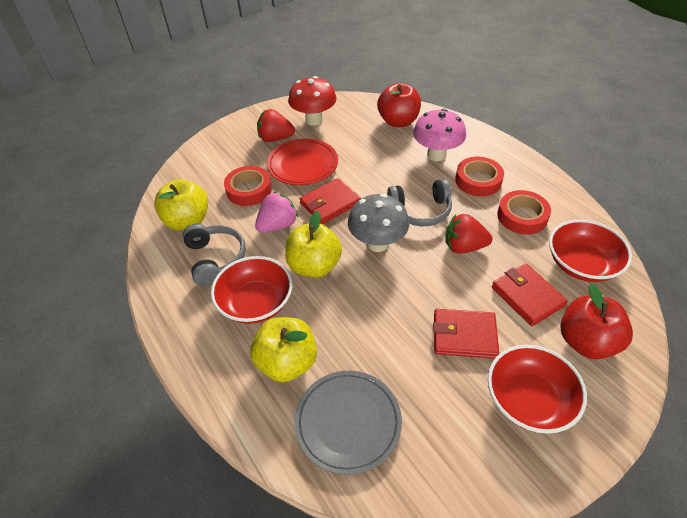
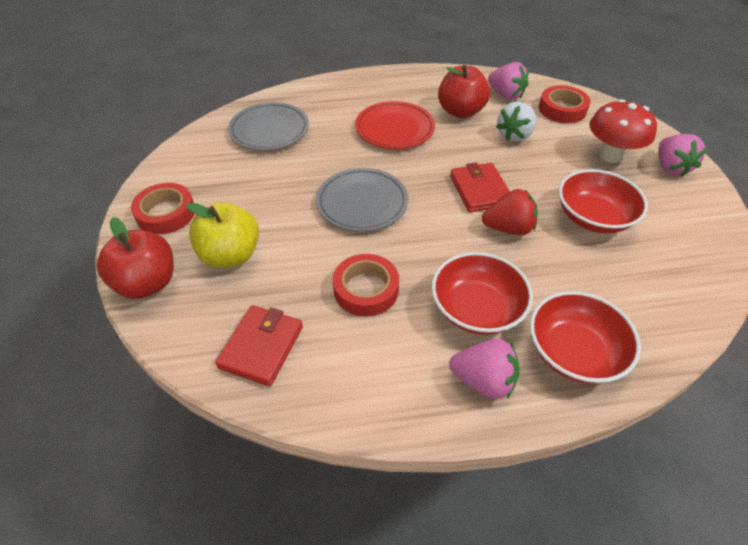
grey headphones: [183,224,246,286] [387,179,452,226] = 2 -> none = 0
grey mushroom: [348,194,410,252] = 1 -> none = 0
grey plate: [294,371,402,475] = 1 -> [228,102,309,151] [316,168,408,232] = 2
pink mushroom: [413,109,466,161] = 1 -> none = 0
pink strawberry: [255,192,298,233] = 1 -> [449,339,520,399] [488,62,529,100] [658,134,707,177] = 3
red strawberry: [257,109,295,142] [445,214,493,254] = 2 -> [482,189,538,235] = 1
red wallet: [299,178,361,224] [433,309,499,359] [492,264,568,326] = 3 -> [215,305,303,386] [450,162,510,213] = 2
white strawberry: none = 0 -> [496,101,536,142] = 1
yellow apple: [154,179,208,230] [250,317,317,382] [285,211,342,278] = 3 -> [186,202,259,268] = 1

